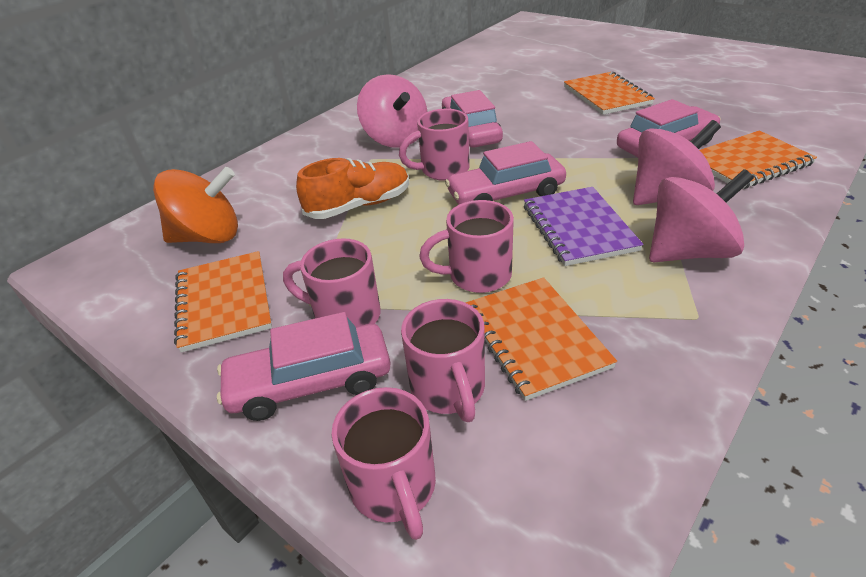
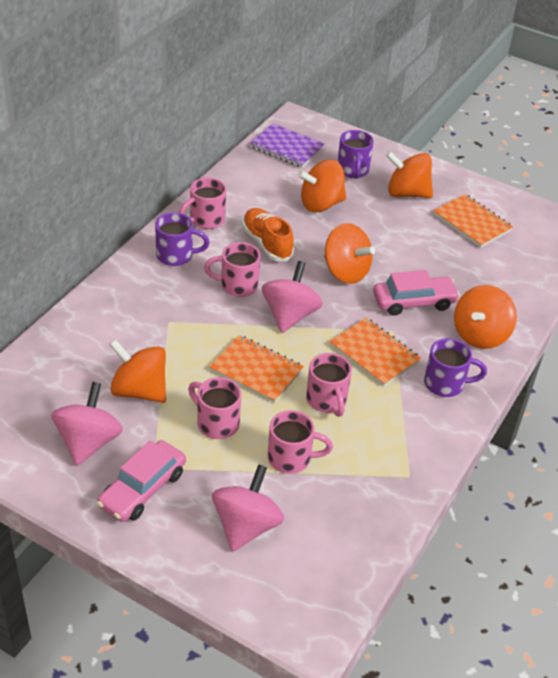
orange notebook: [174,251,272,353] [465,277,617,401] [564,72,655,115] [700,131,817,189] = 4 -> [209,335,304,403] [330,318,421,387] [433,194,513,248] = 3
orange spinning top: [153,167,238,243] = 1 -> [109,339,166,403] [298,159,346,212] [324,223,375,284] [386,151,433,198] [454,285,517,349] = 5
pink car: [217,312,391,421] [442,90,503,148] [445,141,566,205] [617,99,721,157] = 4 -> [97,440,186,522] [373,270,460,316] = 2
purple mug: none = 0 -> [155,212,210,266] [338,130,374,179] [424,338,487,397] = 3

